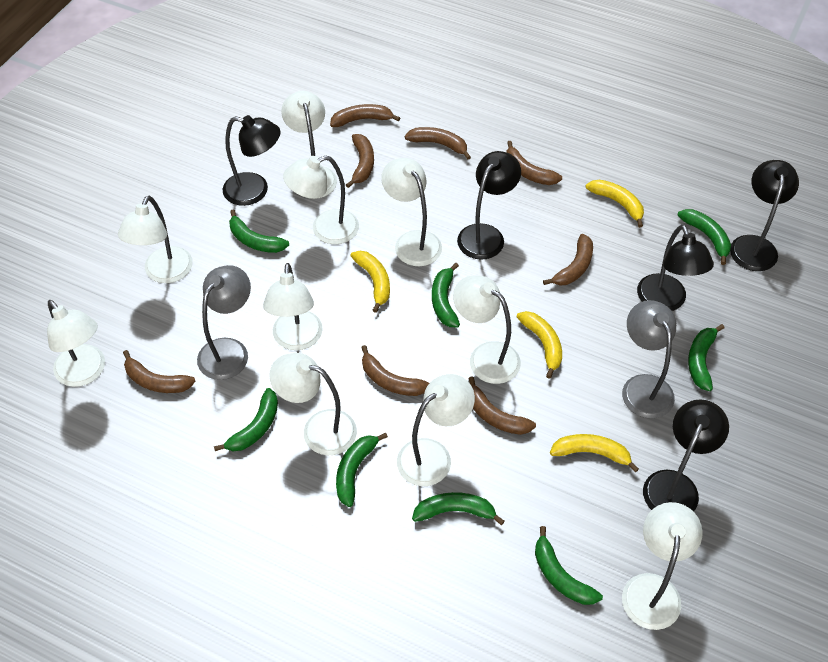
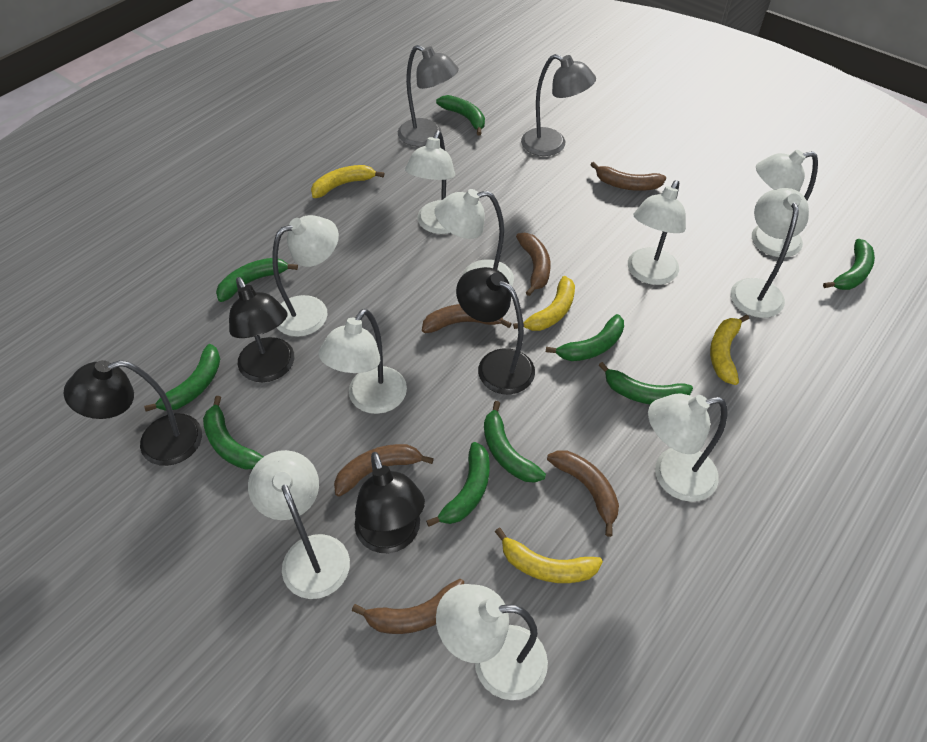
black lamp: [223,115,280,206] [457,151,521,260] [637,224,714,311] [643,399,729,512] [730,160,799,271] = 5 -> [64,360,202,466] [229,277,294,382] [355,452,425,553] [456,267,535,394] = 4
brown banana: [123,350,196,393] [330,104,400,127] [346,134,374,188] [361,345,429,396] [405,127,471,159] [468,376,536,435] [506,141,562,185] [543,234,593,286] = 8 -> [334,444,434,497] [352,579,464,634] [422,304,512,333] [516,233,551,296] [547,450,619,537] [590,162,666,191] = 6
green banana: [214,388,278,451] [229,209,289,253] [336,433,388,507] [412,492,505,525] [432,263,460,327] [535,526,603,605] [678,209,731,265] [688,324,724,391] = 8 -> [144,344,220,412] [203,396,263,470] [216,258,298,302] [426,442,490,527] [436,95,485,136] [484,401,546,483] [546,314,624,361] [598,362,693,404] [823,239,875,290] = 9

